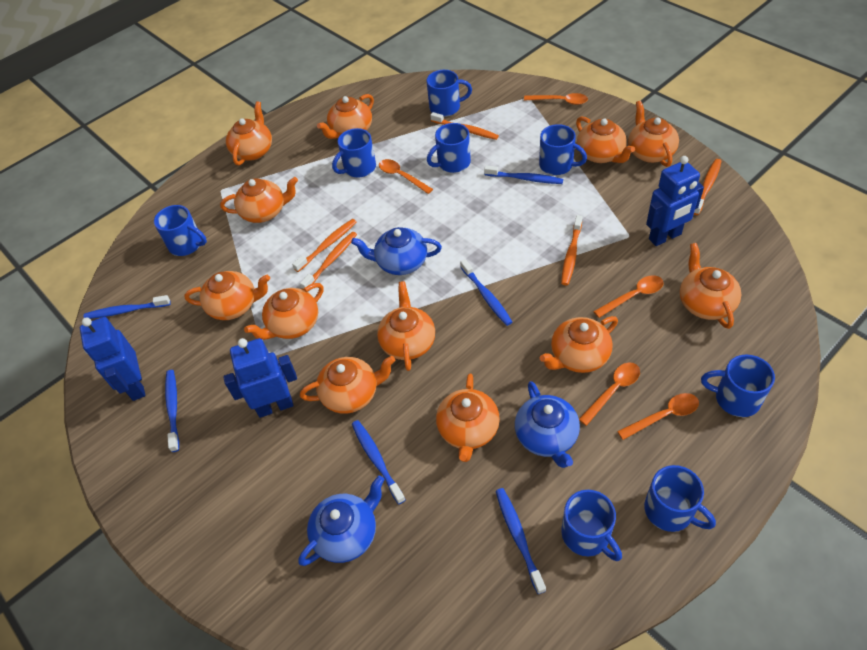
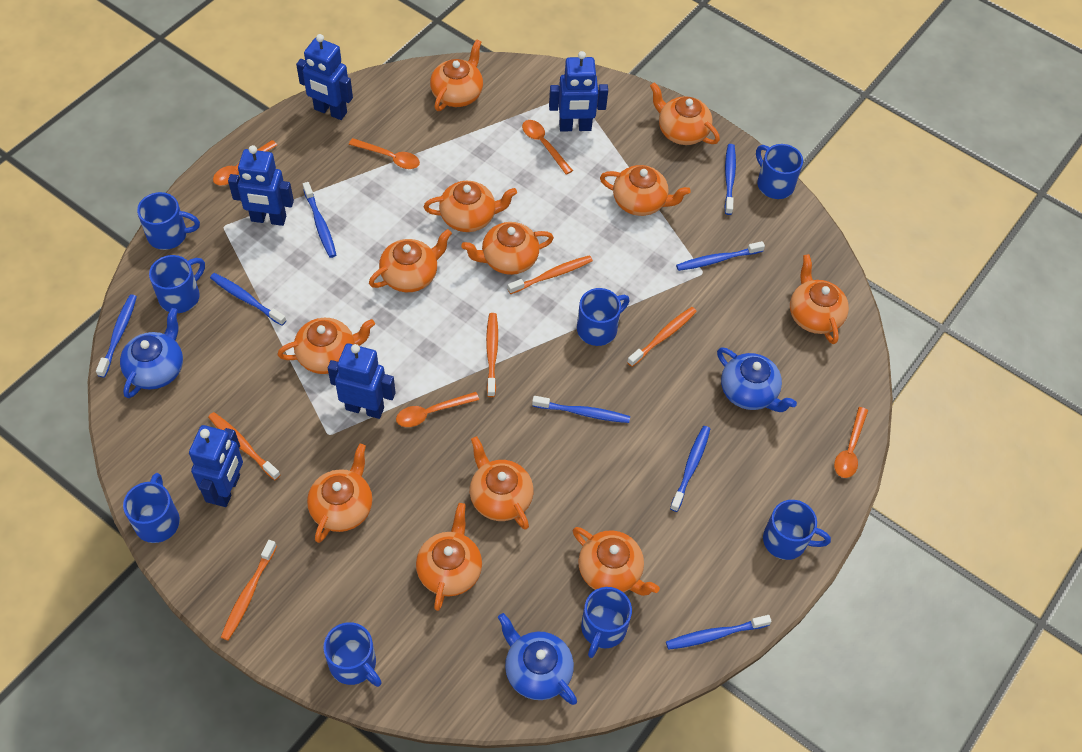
blue robot: [80,317,146,401] [223,338,297,418] [646,156,704,246] = 3 -> [189,425,243,507] [228,145,294,226] [296,34,353,120] [328,343,396,419] [549,51,608,131] = 5
blue toothbrush: [84,295,171,319] [165,370,179,452] [352,420,405,504] [460,259,512,326] [484,165,563,184] [496,488,546,594] = 6 -> [96,294,137,378] [210,273,286,326] [303,182,336,258] [532,396,630,423] [666,615,772,650] [670,426,710,512] [676,241,765,271] [725,144,736,215] = 8

